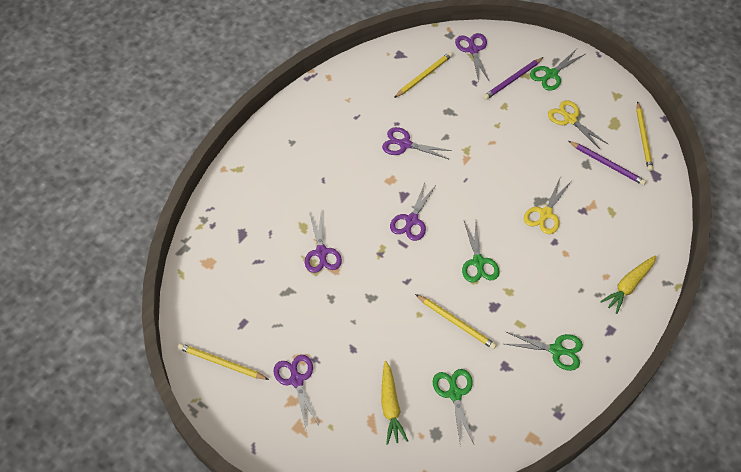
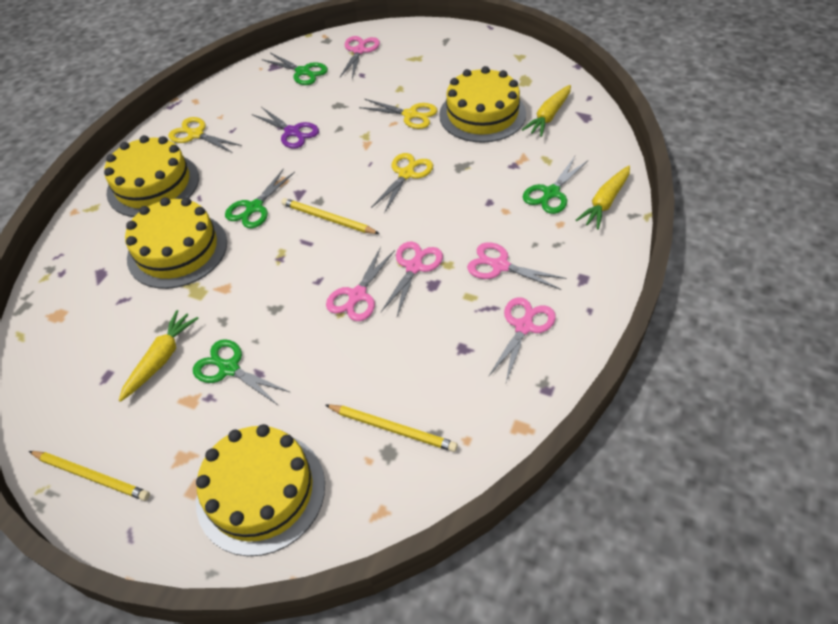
pink scissors: none = 0 -> [326,247,395,321] [340,36,380,79] [381,241,443,316] [467,242,567,290] [488,297,556,382] = 5
purple pencil: [483,57,543,100] [568,141,646,185] = 2 -> none = 0
purple scissors: [273,355,319,429] [305,212,342,273] [382,127,452,159] [390,183,436,241] [455,33,490,82] = 5 -> [252,107,319,149] = 1
yellow cake: none = 0 -> [104,135,199,217] [125,197,227,289] [196,424,325,556] [439,66,526,143] = 4
yellow carrot: [381,361,408,445] [600,255,656,314] = 2 -> [119,310,199,402] [522,85,571,137] [576,166,630,230] = 3
yellow pencil: [178,343,269,380] [394,52,453,98] [415,294,497,349] [636,101,653,171] = 4 -> [29,451,150,501] [281,198,380,234] [325,404,458,452] = 3
yellow scissors: [524,179,571,234] [548,100,608,150] = 2 -> [168,117,242,153] [359,99,437,129] [371,153,433,213] = 3

